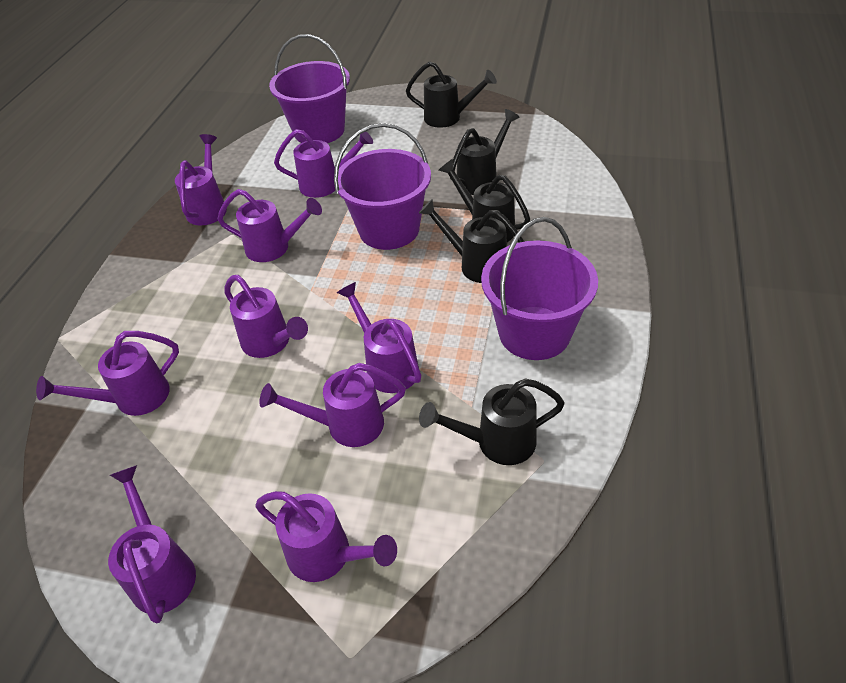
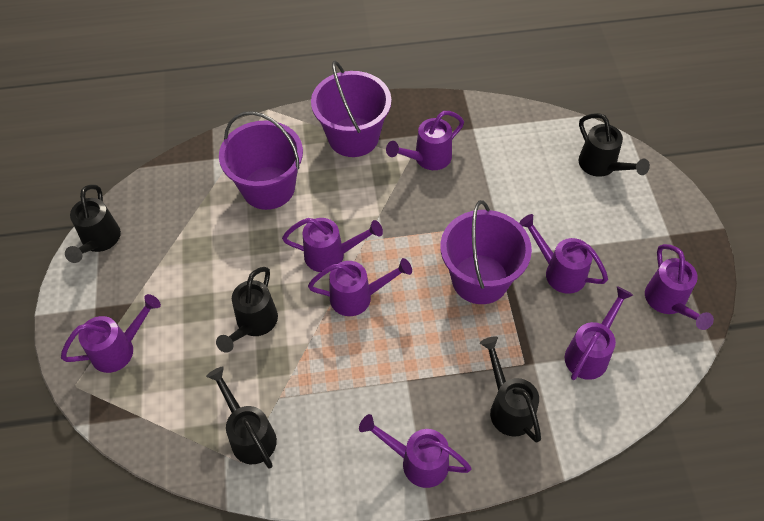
purple watering can: [36,331,179,416] [108,465,196,623] [175,134,227,226] [218,189,322,262] [225,275,308,358] [255,491,397,582] [259,363,406,447] [274,129,373,198] [337,282,421,393] = 9 -> [61,294,161,373] [282,218,383,272] [308,258,412,316] [359,414,472,488] [386,111,464,170] [519,214,608,294] [565,286,633,380] [645,244,714,330] = 8

